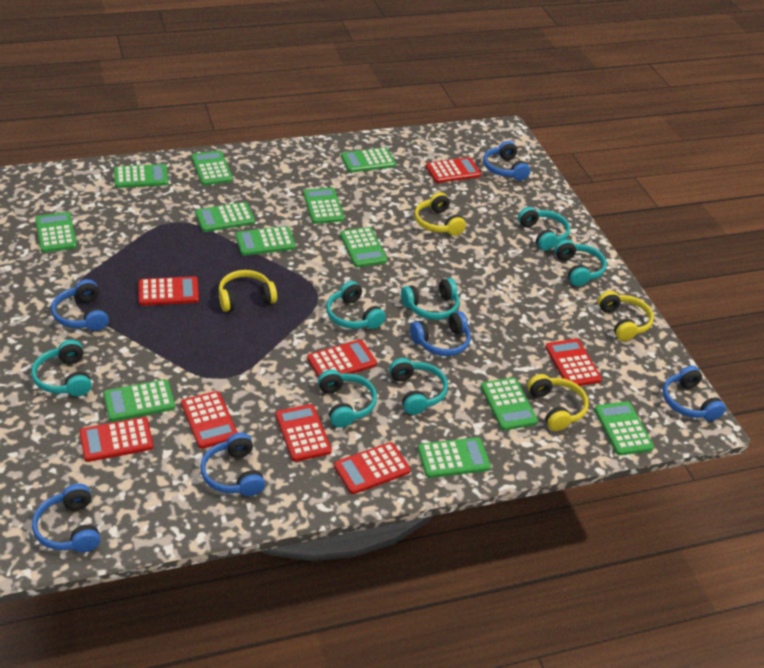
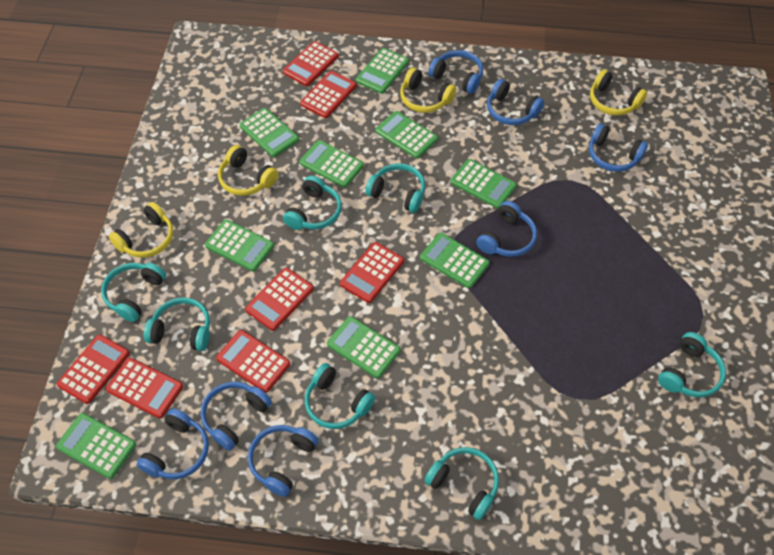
blue headphones: [32,484,101,552] [51,279,109,331] [200,433,265,496] [410,311,471,356] [483,141,530,181] [663,366,726,421] = 6 -> [137,409,209,479] [201,382,272,451] [248,425,318,497] [428,50,483,94] [476,201,537,257] [487,79,544,125] [589,123,648,172] = 7
green calculator: [36,212,77,253] [103,379,175,422] [114,164,169,188] [191,151,233,186] [195,202,255,232] [236,226,296,256] [303,188,345,224] [340,227,387,267] [341,147,396,172] [418,437,491,478] [481,377,538,430] [594,401,654,455] = 12 -> [56,413,136,479] [205,220,274,271] [240,108,299,157] [299,140,364,188] [327,316,400,378] [356,48,409,94] [376,111,438,159] [420,233,490,288] [451,159,517,209] = 9
red calculator: [79,417,154,462] [139,276,199,306] [181,391,238,449] [276,404,332,462] [307,340,377,377] [334,442,411,494] [426,157,481,183] [545,339,602,386] = 8 -> [57,334,130,404] [106,358,183,418] [216,330,290,393] [245,268,314,331] [283,41,339,86] [300,71,357,118] [340,242,404,303] = 7

